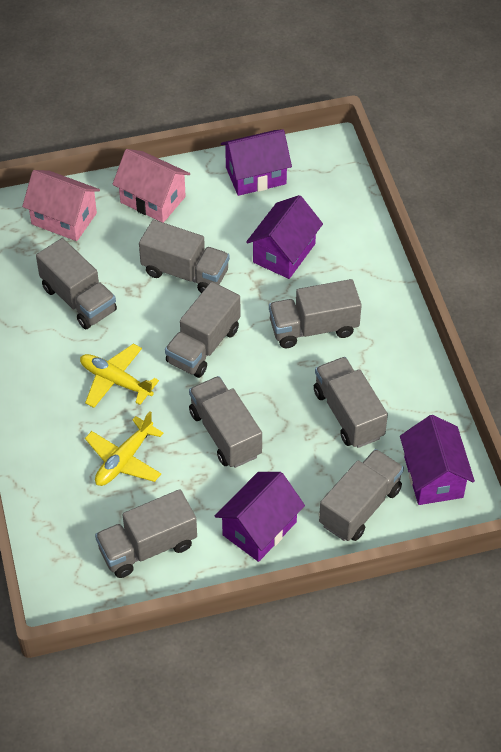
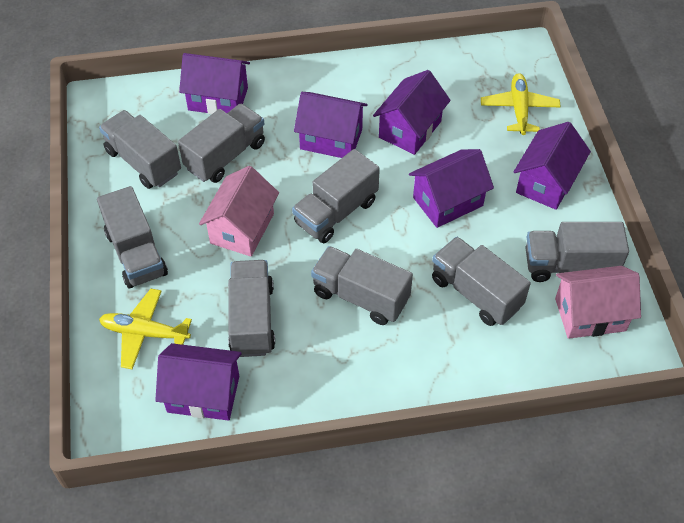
purple house: [215,472,305,562] [221,129,292,196] [246,195,323,279] [400,415,475,505] = 4 -> [155,343,242,421] [179,53,250,114] [294,92,368,158] [373,70,451,155] [409,149,494,228] [514,122,591,210] = 6

